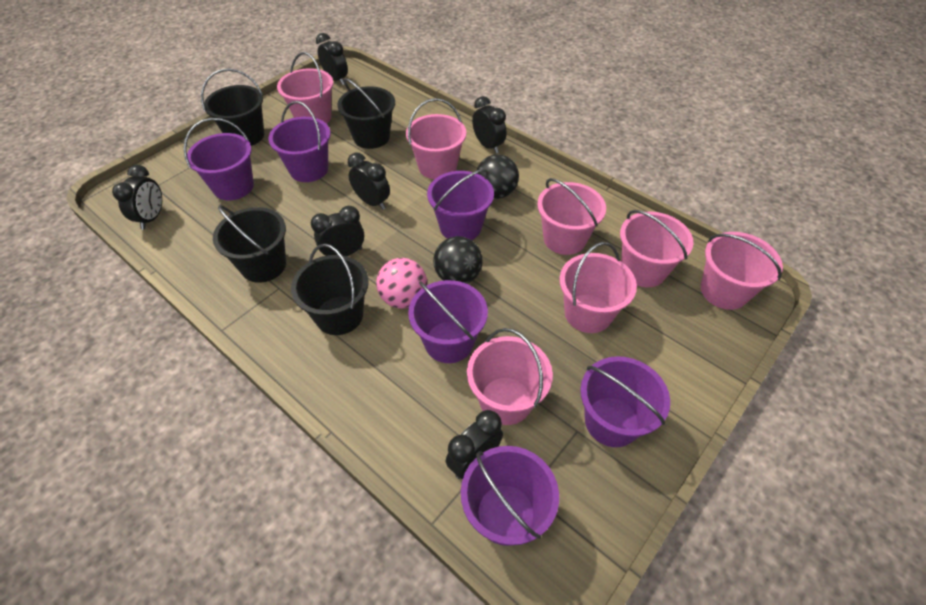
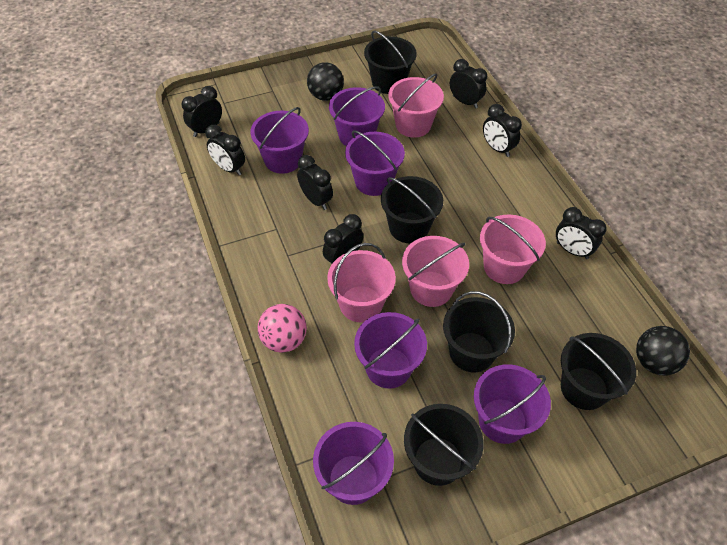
black bucket: [201,68,264,146] [213,205,286,283] [291,244,369,335] [337,78,395,149] = 4 -> [364,30,417,94] [381,176,443,243] [404,404,484,486] [443,291,515,372] [561,333,636,410] = 5
black clock: [112,165,162,229] [311,206,364,256] [316,33,348,85] [348,152,390,210] [446,410,503,479] [472,96,506,154] = 6 -> [182,86,222,137] [206,125,245,176] [297,155,333,210] [323,214,364,265] [450,59,487,109] [483,104,522,157] [556,207,607,259] = 7
pink bucket: [277,52,333,124] [406,98,466,179] [467,328,553,425] [537,178,606,255] [559,242,637,333] [620,210,694,287] [701,232,783,310] = 7 -> [327,243,396,323] [388,73,444,138] [402,236,469,307] [480,214,546,284] = 4

